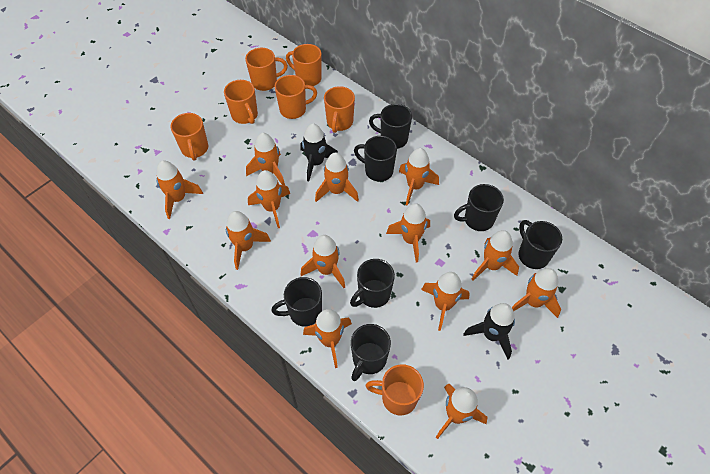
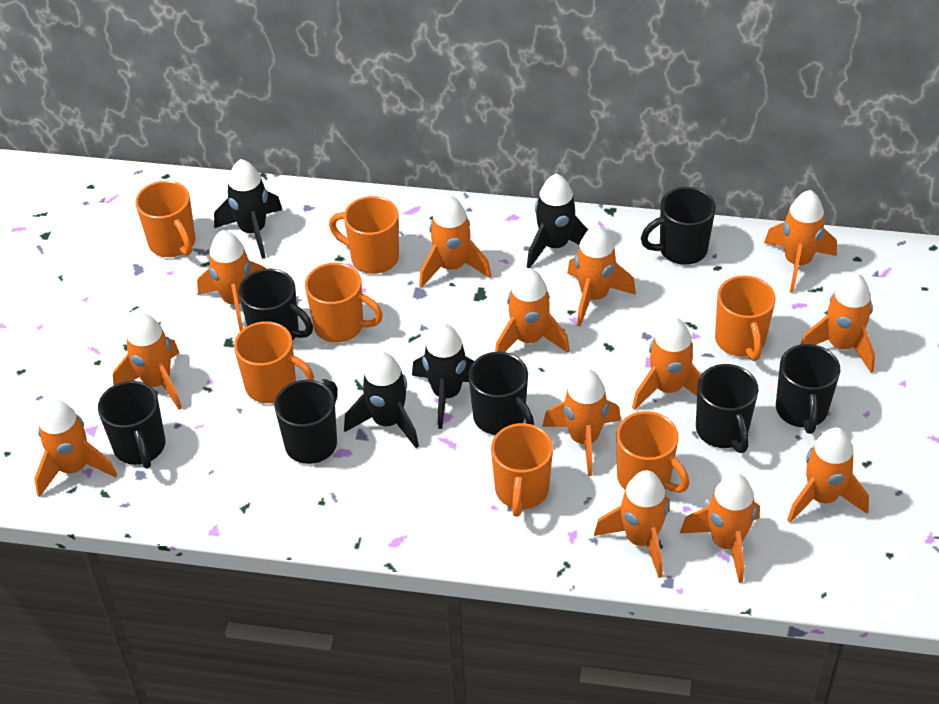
black rocket: [300,123,338,181] [463,303,515,359] = 2 -> [214,159,282,259] [344,351,419,448] [412,323,474,429] [527,173,588,268] = 4

